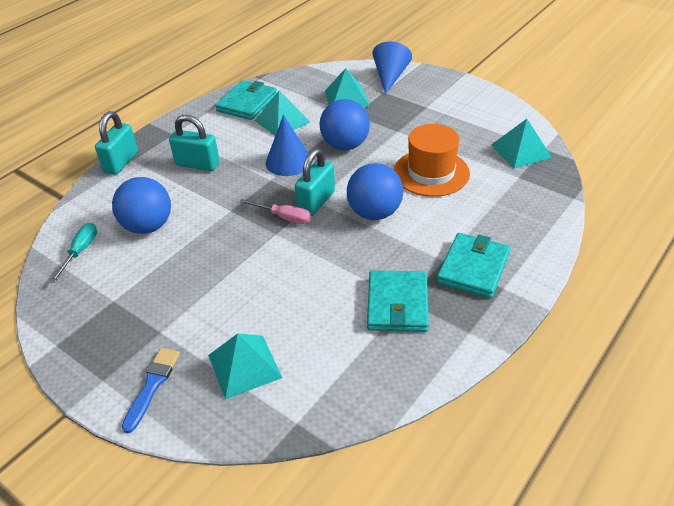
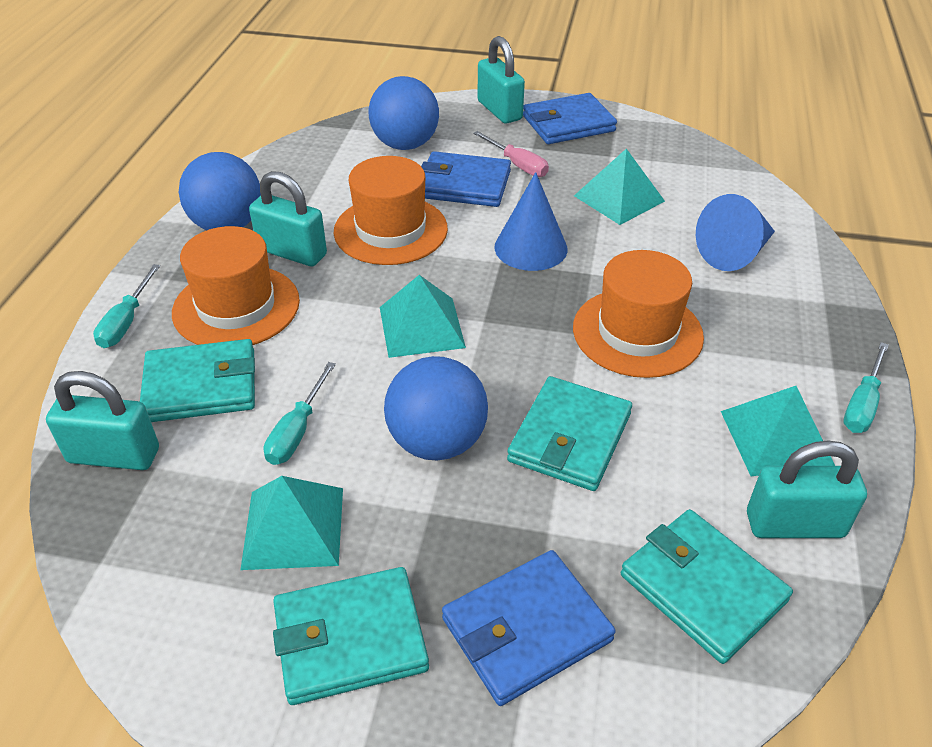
blue brush: [122,348,180,433] = 1 -> none = 0
blue wallet: none = 0 -> [421,151,511,207] [442,550,616,706] [523,93,617,144] = 3
orange hat: [393,124,470,197] = 1 -> [172,226,300,345] [333,156,448,265] [573,250,704,378] = 3
turquoise padlock: [95,111,138,175] [169,115,220,171] [295,148,335,216] = 3 -> [46,371,159,470] [249,171,327,266] [477,36,525,124] [747,440,867,538] = 4
turquoise screwdriver: [50,223,97,283] = 1 -> [93,264,160,348] [264,362,336,465] [843,342,889,433] = 3
turquoise wallet: [215,80,277,120] [367,270,429,332] [437,233,511,298] = 3 -> [140,339,255,422] [273,567,429,705] [507,376,632,491] [621,509,793,664] = 4

